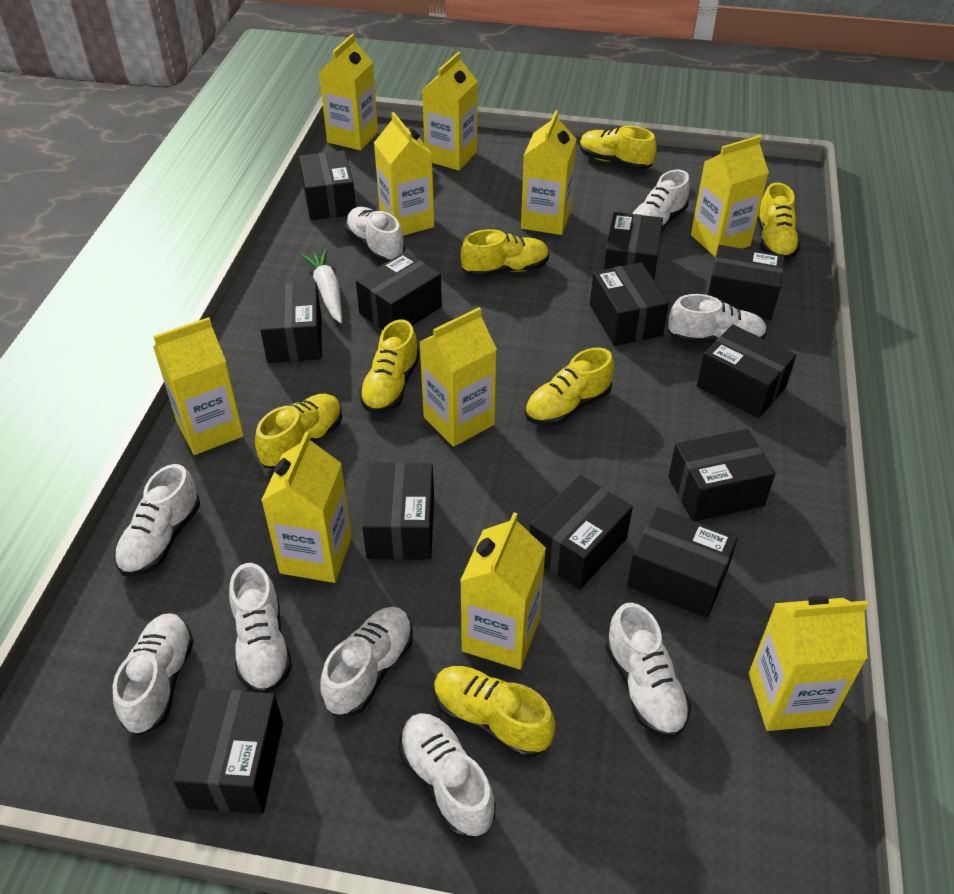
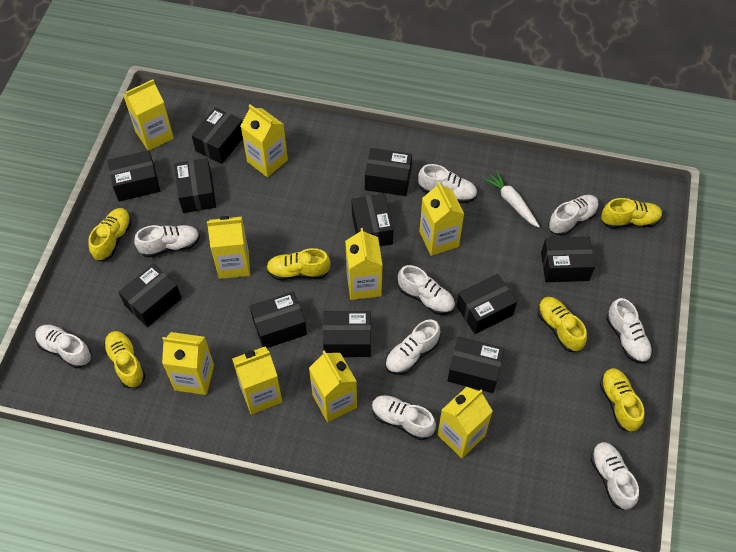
black box: [173,689,283,814] [260,282,322,363] [299,150,356,220] [356,252,442,330] [362,463,434,560] [529,475,633,590] [590,262,669,346] [604,212,663,280] [627,507,738,618] [668,429,775,521] [697,324,796,418] [708,245,785,320] = 12 -> [107,150,160,202] [119,264,182,327] [174,158,216,213] [192,107,243,164] [250,292,307,348] [323,311,371,357] [351,194,394,246] [365,148,412,196] [448,337,504,393] [457,274,517,334] [541,237,595,282] = 11
yellow carton: [153,317,244,455] [261,432,352,583] [319,34,378,150] [374,112,434,236] [420,307,497,447] [422,52,477,171] [460,512,546,669] [521,110,576,235] [691,135,769,257] [749,596,868,731] = 10 -> [123,79,174,151] [162,332,214,395] [207,216,250,279] [232,346,282,414] [241,104,288,177] [309,350,357,422] [345,228,383,300] [419,182,464,256] [437,387,493,458] = 9
yellow shoe: [255,394,342,469] [359,320,420,413] [434,666,555,758] [461,229,549,278] [525,348,614,426] [580,126,657,170] [757,182,800,260] = 7 -> [88,208,132,261] [103,331,146,388] [266,248,331,280] [538,297,587,352] [600,368,644,432] [601,198,662,229] = 6

